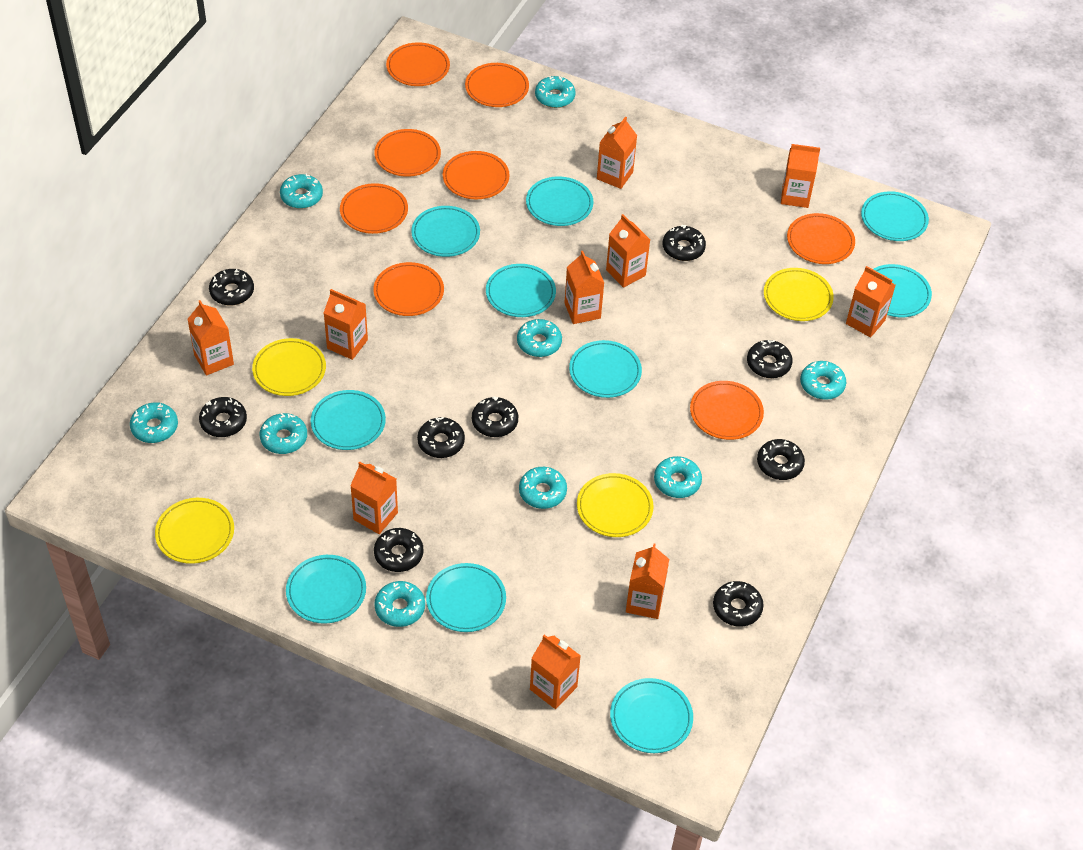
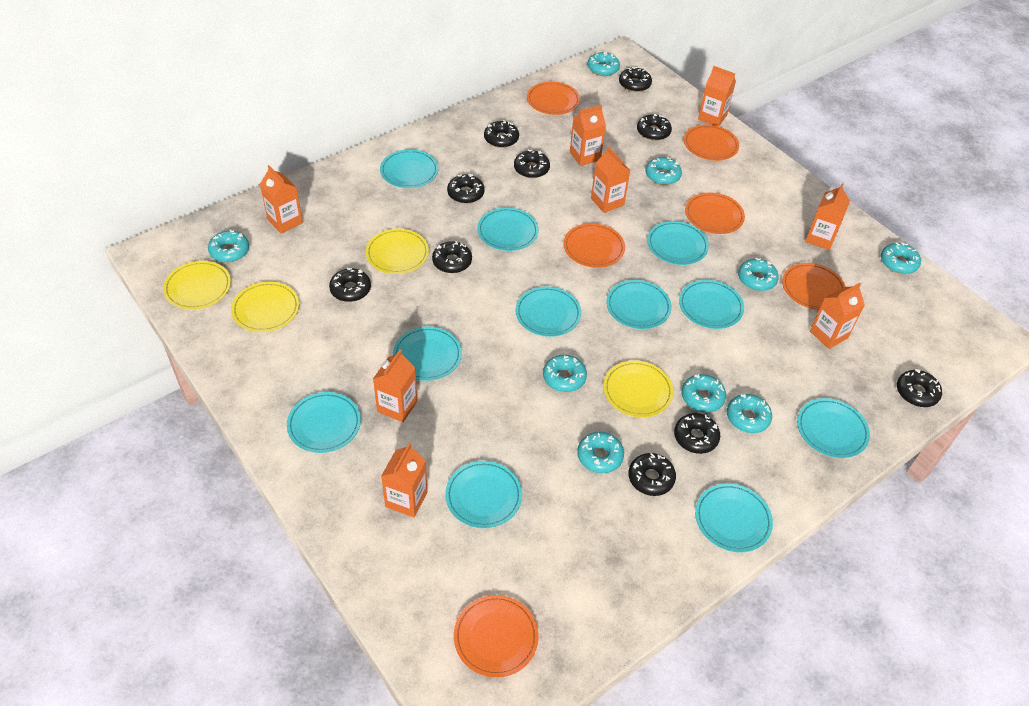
black donut: [199,397,247,437] [209,269,254,305] [374,528,423,572] [417,417,465,458] [472,396,518,437] [663,225,706,261] [713,581,764,627] [747,340,793,378] [757,439,805,480] = 9 -> [329,268,371,302] [432,241,472,273] [447,174,485,204] [484,120,519,148] [514,149,550,178] [619,67,652,92] [628,453,676,496] [637,113,672,141] [674,413,720,454] [897,369,942,407] = 10
orange carton: [187,300,234,375] [324,289,368,360] [350,462,398,534] [530,635,581,709] [564,251,604,324] [597,117,637,189] [606,214,650,288] [626,544,669,619] [781,144,820,208] [846,266,896,338] = 10 -> [260,165,303,234] [373,350,417,422] [381,443,428,517] [570,105,606,166] [591,146,630,213] [698,66,736,126] [805,183,850,250] [810,283,865,349] = 8
orange plate: [340,183,408,234] [373,262,444,316] [374,129,441,177] [386,42,450,86] [443,151,510,199] [465,63,529,107] [690,381,764,440] [787,213,855,264] = 8 -> [454,595,539,678] [527,81,580,115] [563,223,625,268] [684,125,739,161] [685,193,745,234] [782,263,846,310] = 6
turquoise plate: [286,555,366,624] [311,390,386,450] [411,206,480,257] [426,563,506,632] [486,264,556,317] [526,176,593,226] [569,340,642,398] [610,678,693,753] [861,191,929,241] [873,264,932,317] = 10 -> [287,392,361,453] [380,149,438,188] [393,326,462,381] [445,461,522,528] [477,208,539,251] [515,286,581,337] [606,280,672,329] [647,221,709,265] [679,280,744,329] [695,483,773,552] [797,398,870,458] = 11

